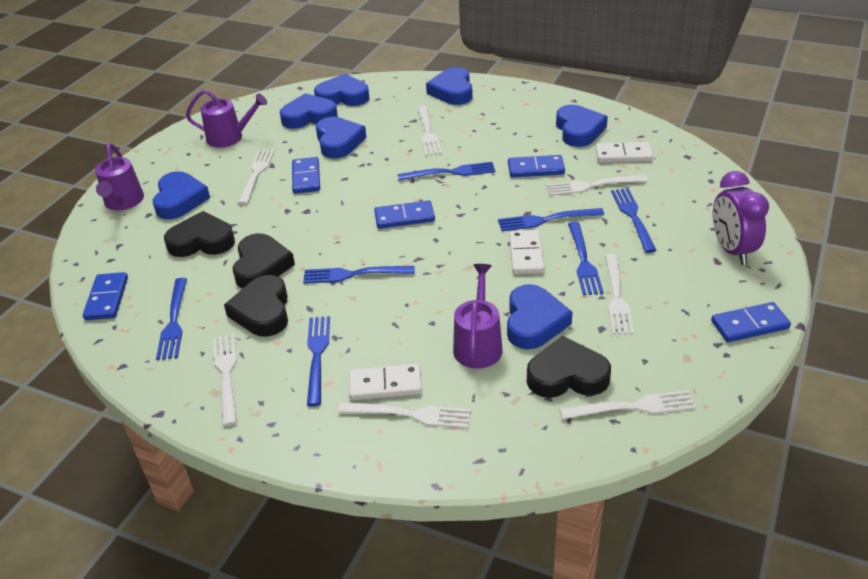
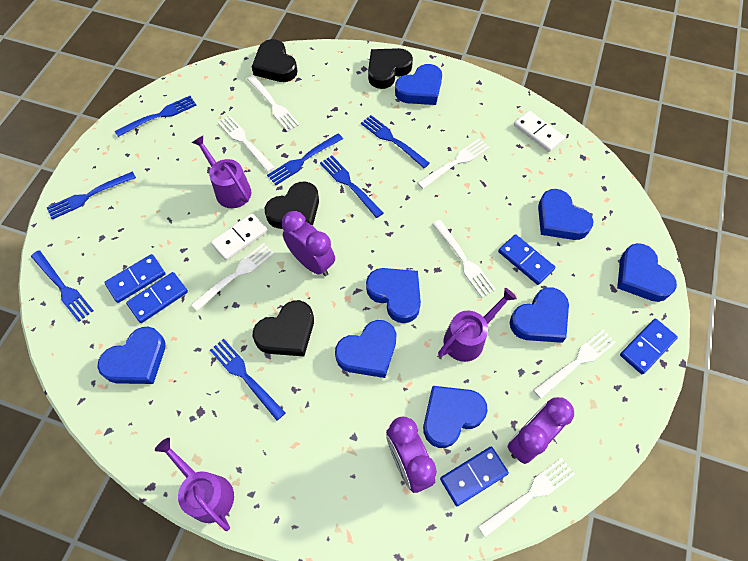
blue heart: [153,171,210,219] [280,93,338,129] [314,74,370,106] [316,117,366,159] [426,67,473,105] [507,284,573,349] [556,105,608,147] = 7 -> [97,327,166,384] [335,320,396,378] [366,268,421,323] [395,64,442,105] [423,386,488,448] [510,287,569,343] [538,189,594,240] [617,243,677,302] = 8
purple clock: [713,171,769,265] = 1 -> [282,211,335,276] [386,417,437,493] [507,397,574,464] = 3
white domino: [349,364,422,400] [509,230,544,274] [595,142,653,162] = 3 -> [211,213,268,260] [514,111,565,152] = 2

